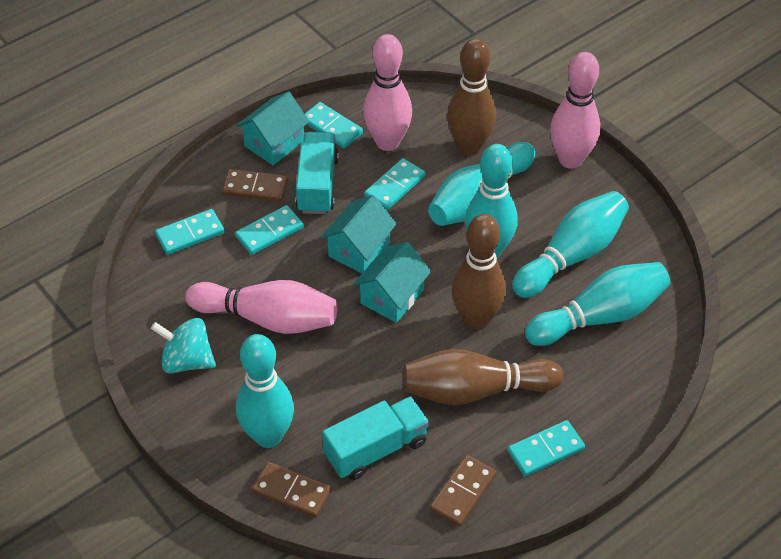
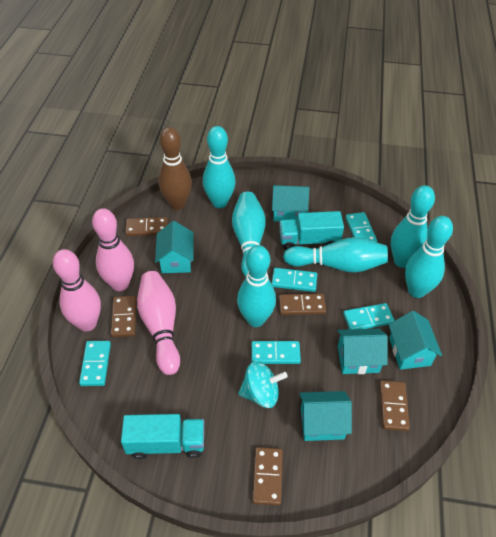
brown bowling pin: [402,349,563,405] [447,38,496,155] [452,214,506,330] = 3 -> [159,127,192,210] = 1
brown domino: [222,169,288,202] [252,462,331,518] [430,455,496,527] = 3 -> [111,296,137,338] [125,217,168,236] [252,447,283,506] [279,293,326,315] [380,380,410,431] = 5
turquoise bowling pin: [236,334,294,448] [428,142,535,226] [465,144,518,258] [512,191,629,298] [525,262,670,346] = 5 -> [203,126,236,208] [232,192,266,277] [237,245,276,327] [283,237,388,273] [391,185,435,268] [405,216,453,298] = 6
turquoise house: [236,92,309,165] [321,195,397,273] [353,242,431,323] = 3 -> [155,221,194,273] [272,185,309,222] [299,391,352,441] [337,329,387,374] [389,311,442,370] = 5

